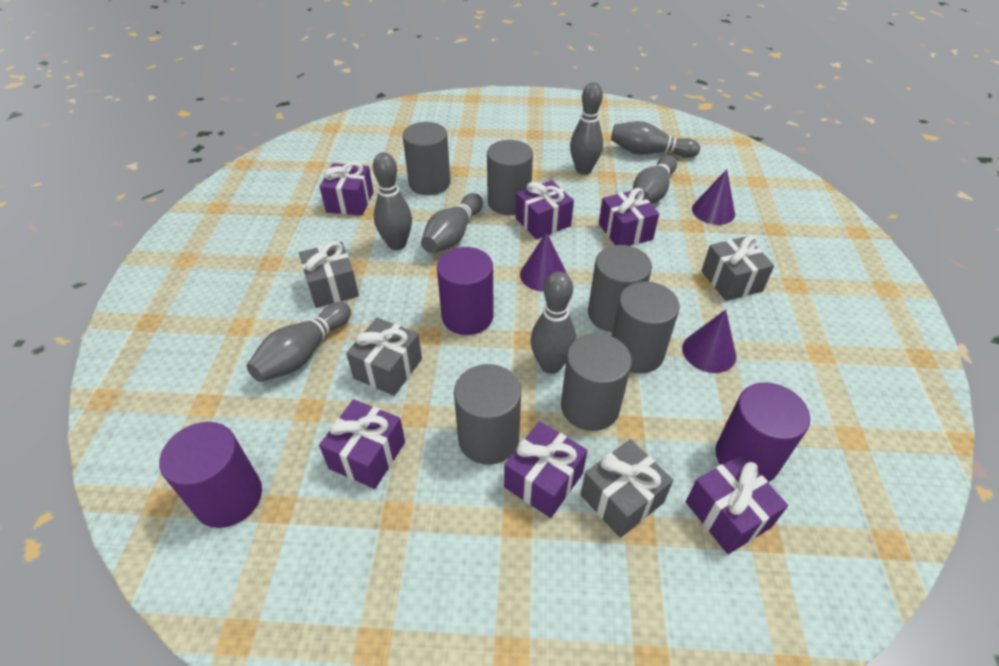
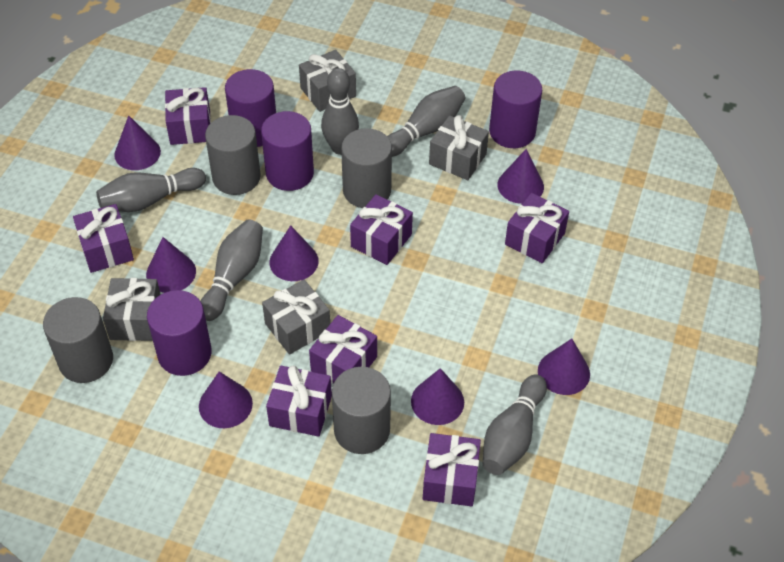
grey bowling pin: [247,302,351,382] [373,152,412,250] [421,193,483,253] [531,271,576,374] [570,82,603,175] [611,121,700,158] [633,155,677,204] = 7 -> [96,168,206,212] [200,219,263,321] [321,68,359,155] [387,86,465,157] [483,374,547,475] = 5
grey cylinder: [403,122,450,195] [454,364,521,465] [487,140,533,215] [561,333,632,431] [588,245,652,332] [612,281,680,373] = 6 -> [43,297,113,383] [205,115,261,195] [332,367,391,454] [341,128,392,208] = 4
purple cone: [520,232,567,292] [682,310,736,373] [692,169,735,225] = 3 -> [114,115,161,170] [146,237,196,293] [199,372,253,428] [270,225,319,281] [411,368,464,425] [497,149,544,204] [538,339,590,395] = 7
purple cylinder: [159,422,262,528] [437,247,494,335] [715,382,810,482] = 3 -> [147,290,212,376] [225,69,276,147] [261,111,314,191] [489,71,542,148] = 4
purple gift: [319,399,405,489] [320,162,374,216] [504,422,588,518] [516,180,574,240] [599,188,659,246] [686,455,788,554] = 6 -> [73,204,134,273] [165,87,211,145] [266,366,332,437] [309,315,377,384] [350,194,413,265] [423,433,481,506] [505,193,569,263] = 7

